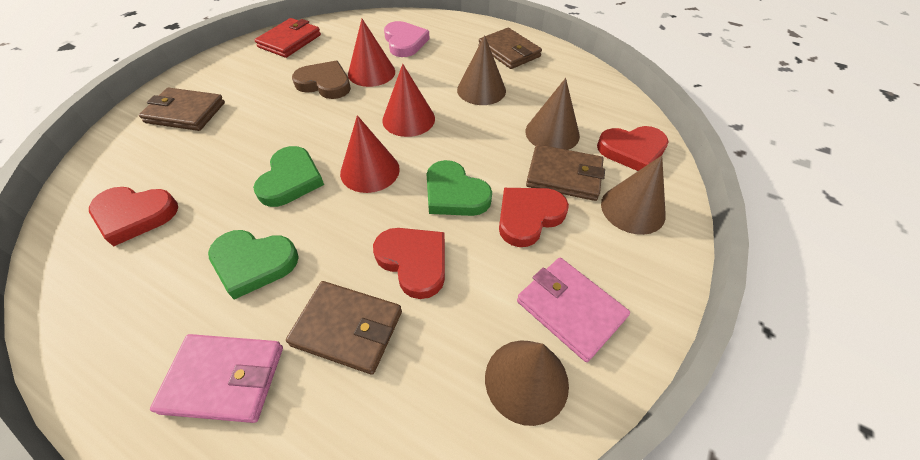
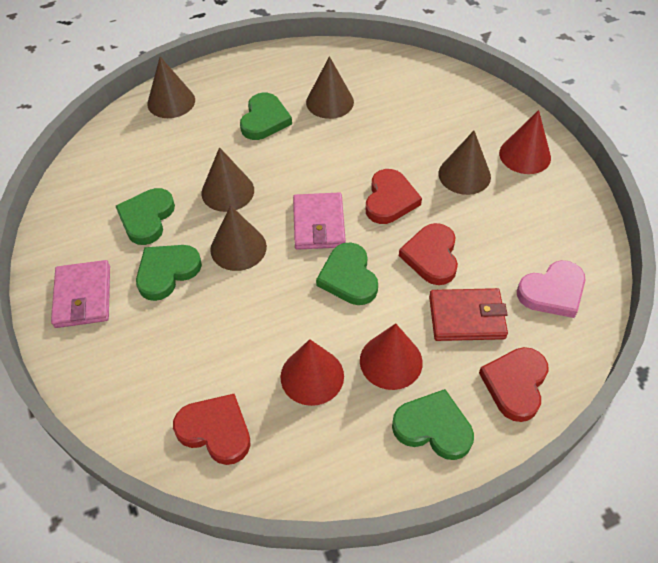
brown cone: [457,35,506,105] [485,340,569,426] [525,78,580,150] [601,155,666,235] = 4 -> [147,57,195,118] [201,147,254,212] [210,205,267,271] [306,56,354,119] [439,131,491,195] = 5
brown heart: [292,61,351,99] = 1 -> none = 0
brown wallet: [139,88,225,131] [286,281,402,375] [478,28,542,69] [526,144,605,201] = 4 -> none = 0
green heart: [208,230,299,299] [253,146,324,207] [427,160,492,216] = 3 -> [116,188,175,245] [136,245,202,301] [240,93,292,140] [316,242,378,305] [392,389,474,460] = 5

